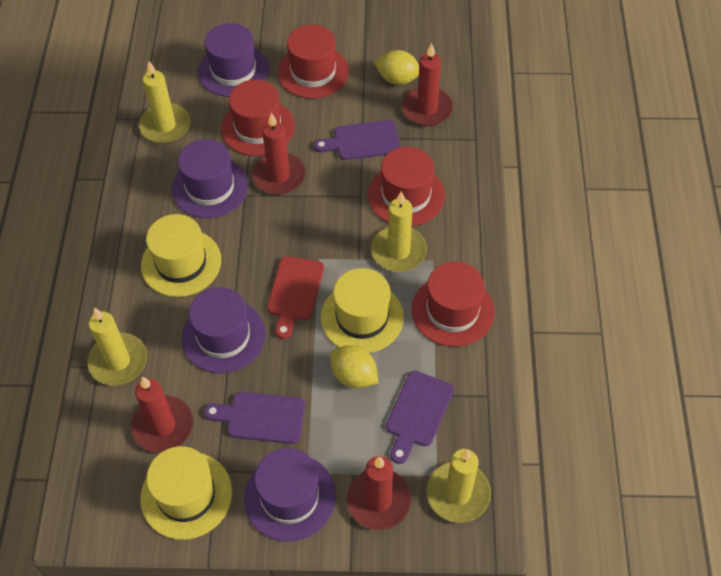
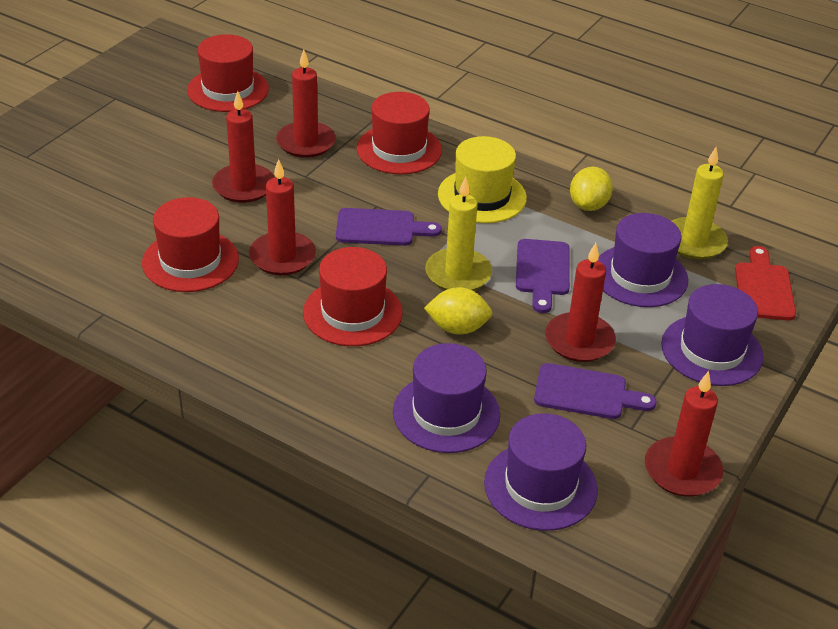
red candle: [131,376,193,453] [252,112,306,195] [347,456,411,530] [402,43,453,126] = 4 -> [212,91,274,203] [249,159,316,275] [276,50,336,158] [545,243,616,362] [645,371,723,497] = 5
yellow candle: [87,307,147,386] [139,61,191,143] [371,191,427,272] [427,449,491,523] = 4 -> [425,177,492,291] [672,147,728,259] = 2
yellow hat: [140,446,232,540] [141,214,221,297] [321,268,404,353] = 3 -> [438,136,527,223] = 1

